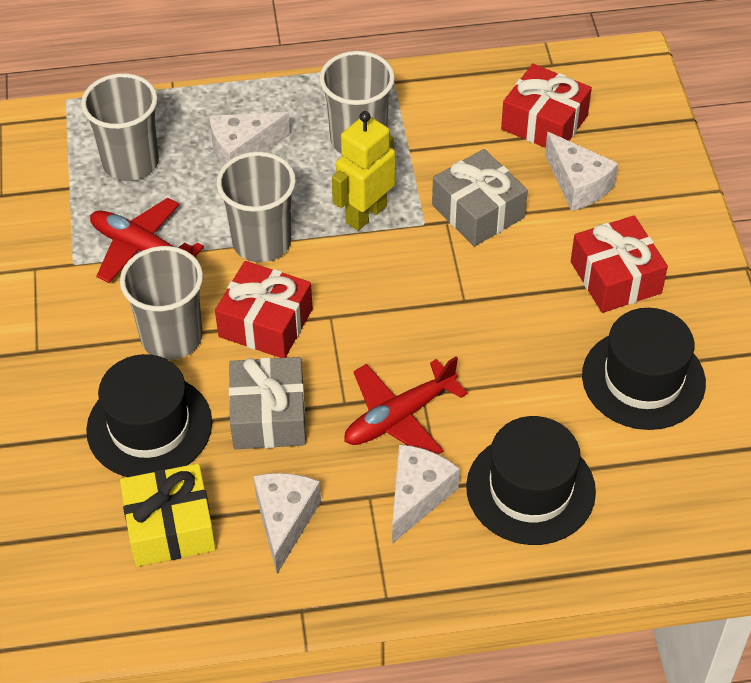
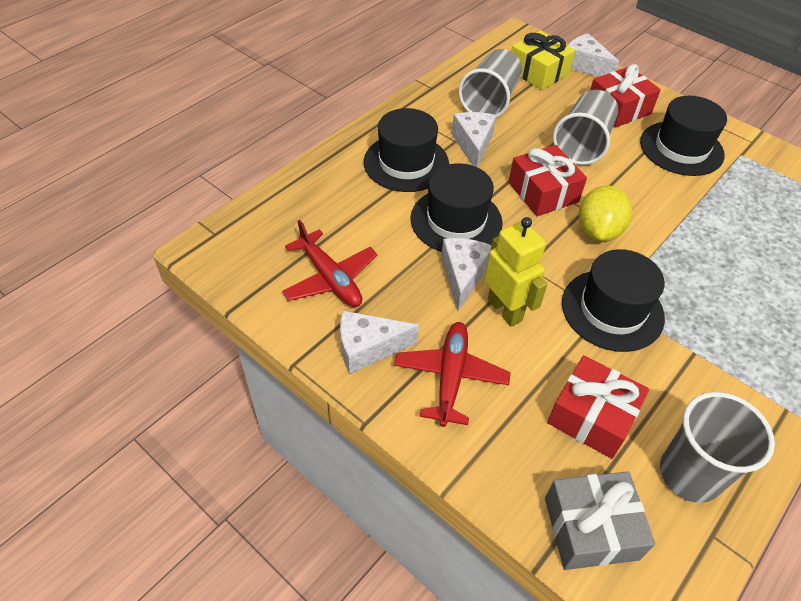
black hat: [86,354,212,477] [466,416,596,545] [582,308,706,430] = 3 -> [364,108,449,192] [410,163,503,252] [562,249,665,352] [640,96,727,176] = 4
grey cup: [81,73,159,181] [120,246,203,360] [217,152,296,262] [319,51,395,153] = 4 -> [458,49,522,118] [553,90,618,165] [660,392,775,503] = 3
grey gift: [229,357,306,449] [432,149,528,246] = 2 -> [545,471,655,570] = 1
yellow lemon: none = 0 -> [579,185,632,241] = 1

